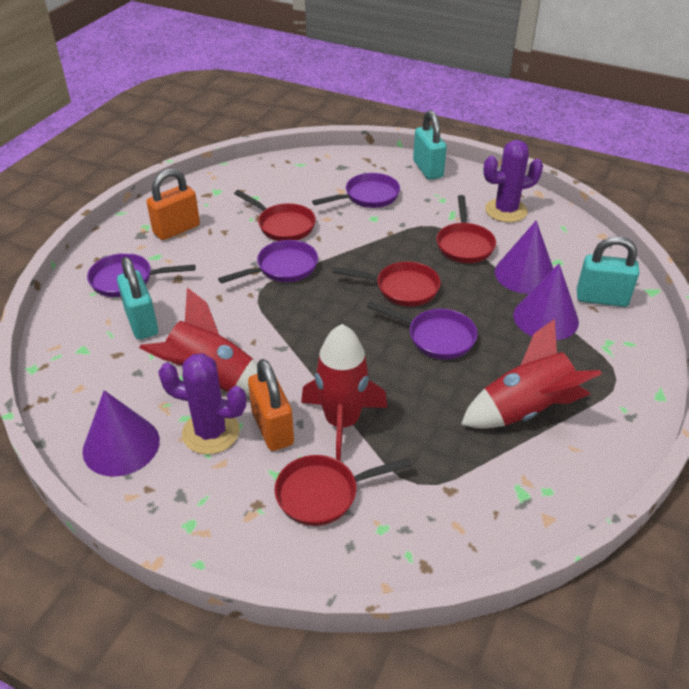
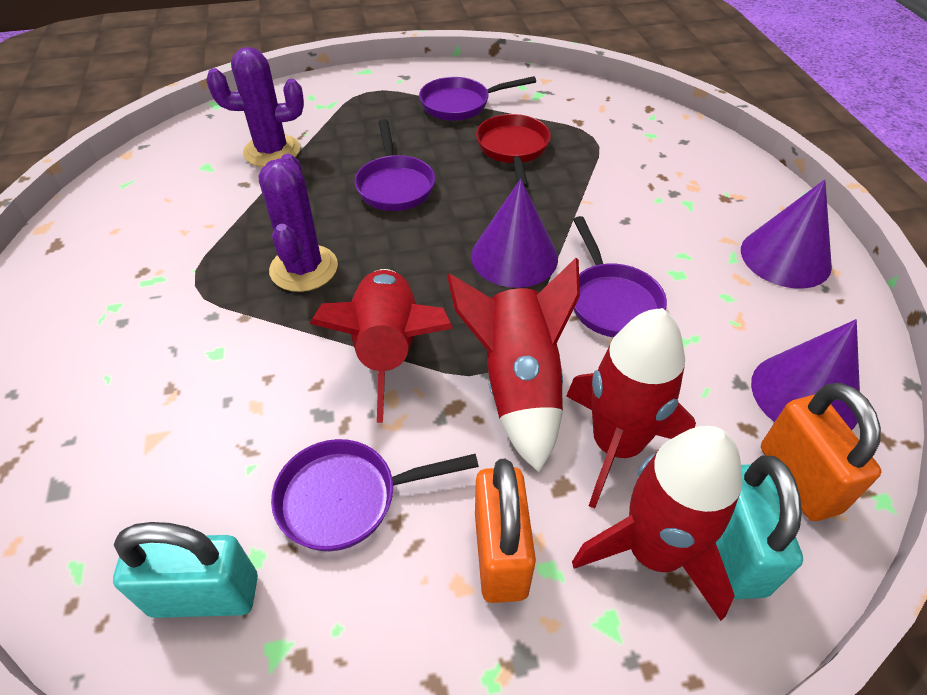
red pan: [234,190,316,241] [275,455,412,526] [332,261,441,307] [437,195,496,263] = 4 -> [476,114,551,188] = 1
red rocket: [139,287,257,397] [301,324,388,461] [461,319,602,429] = 3 -> [309,269,453,423] [447,258,580,472] [566,308,696,509] [572,426,742,621] = 4
turquoise padlock: [117,257,158,340] [413,110,447,180] [577,236,639,307] = 3 -> [113,522,258,618] [716,455,803,599] = 2

